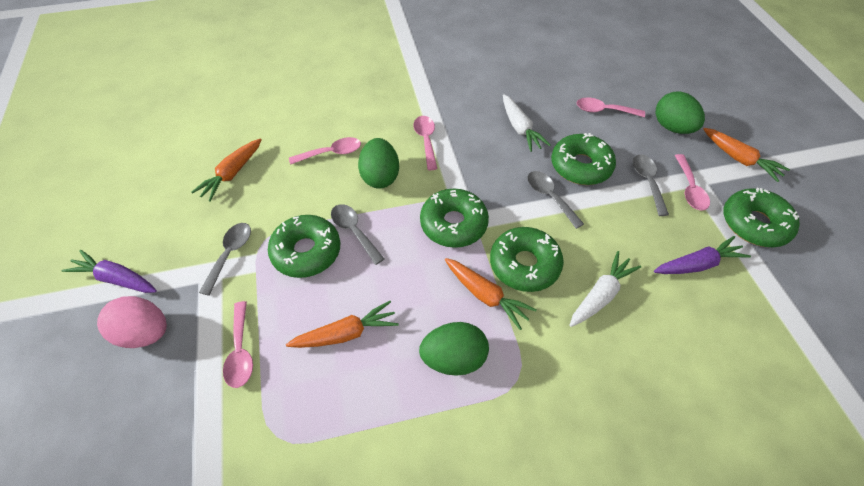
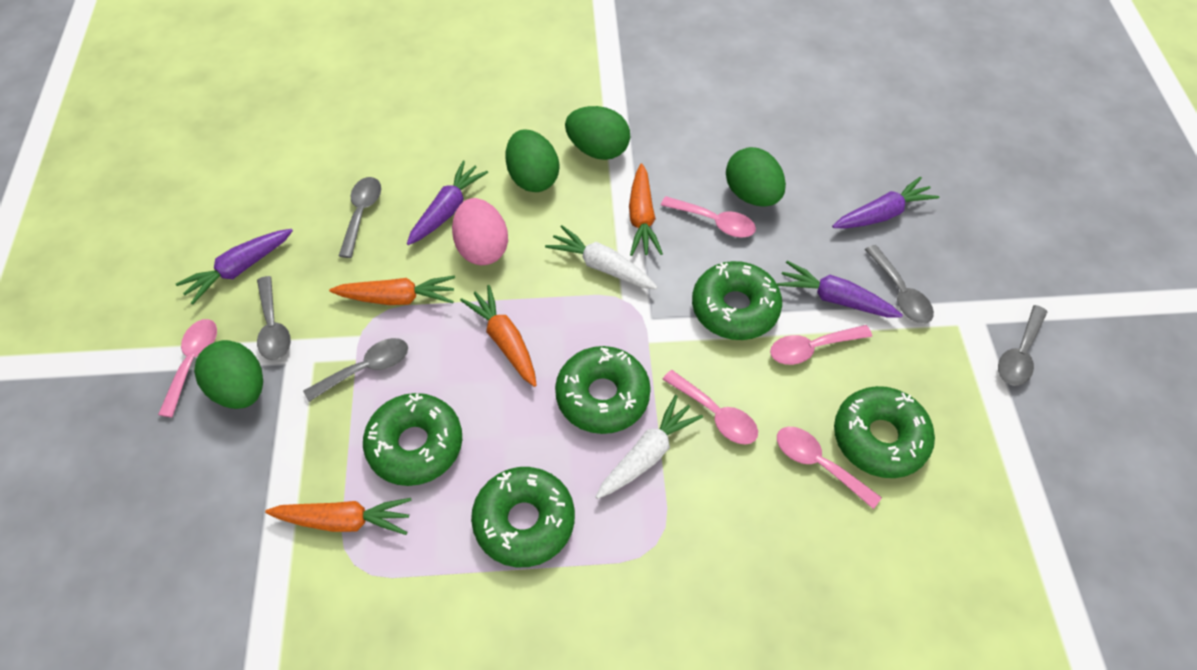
green egg: [358,138,399,189] [419,322,489,376] [656,92,705,134] = 3 -> [194,340,263,409] [506,129,559,192] [565,106,630,160] [726,147,786,207] = 4
grey spoon: [199,223,251,296] [331,204,384,265] [527,171,584,229] [633,155,669,216] = 4 -> [257,276,291,360] [303,338,408,402] [339,177,381,258] [865,245,934,324] [998,305,1047,386] = 5
purple carrot: [62,250,157,293] [654,236,751,274] = 2 -> [176,229,293,305] [407,161,488,245] [777,261,903,318] [832,176,939,229] = 4

